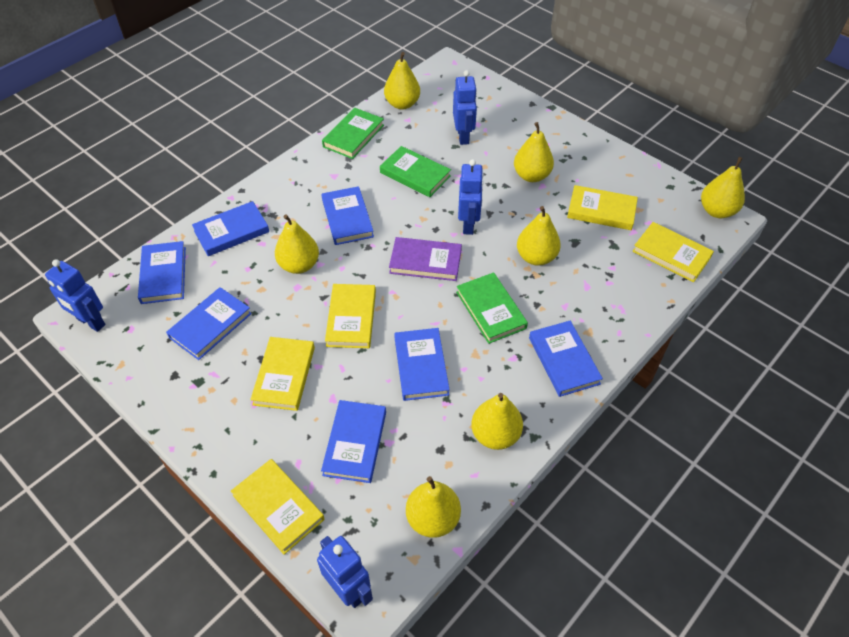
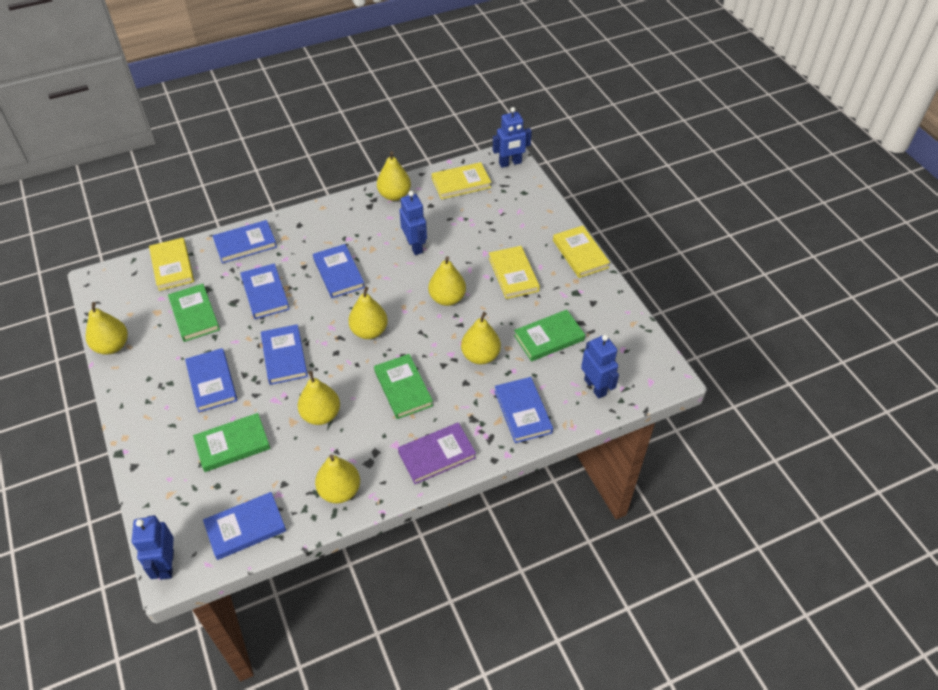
green book: [322,107,384,159] [380,146,451,197] [456,272,528,344] = 3 -> [168,284,220,342] [193,413,270,472] [374,354,433,419] [514,310,585,362] = 4
yellow book: [231,459,325,555] [250,337,315,411] [325,284,376,348] [567,185,638,230] [632,222,714,282] = 5 -> [149,238,194,291] [432,162,491,199] [489,246,540,299] [553,226,610,278] = 4

